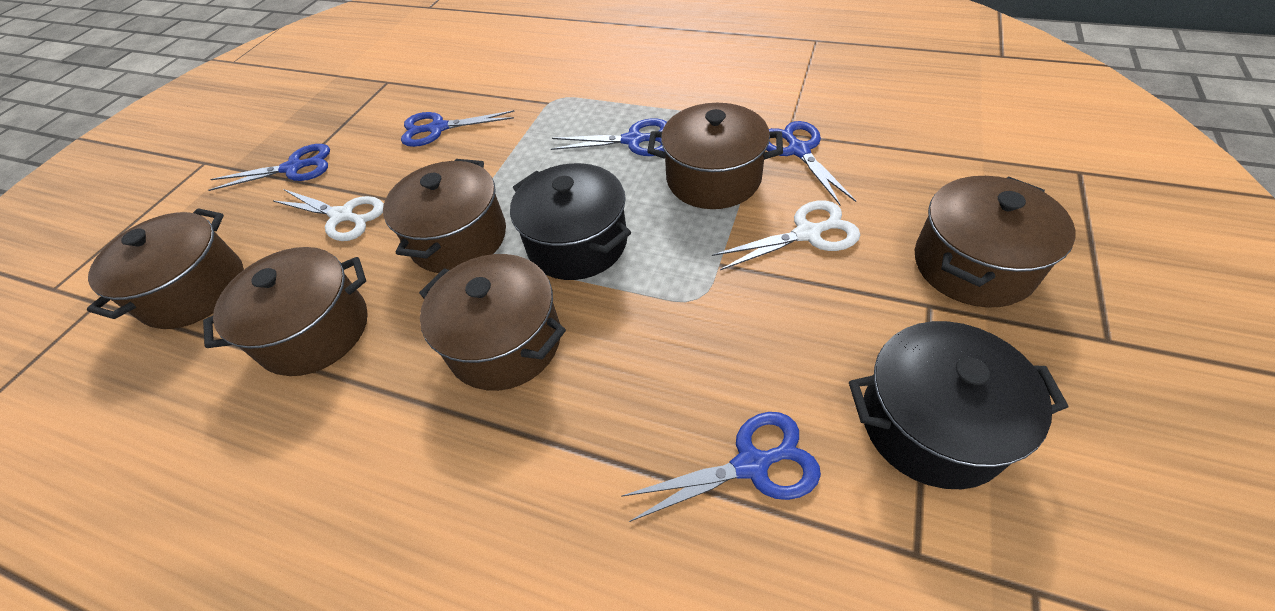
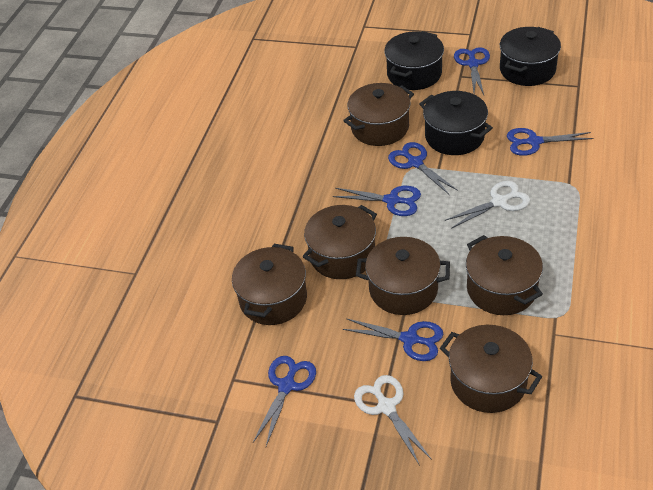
black pot: [510,163,631,280] [849,321,1069,489] = 2 -> [384,31,444,90] [420,91,493,155] [500,27,561,86] = 3
blue scissors: [209,144,330,191] [401,110,515,147] [551,119,667,156] [621,412,821,522] [766,121,856,205] = 5 -> [253,356,316,446] [333,186,421,216] [343,318,443,361] [388,142,458,195] [454,47,490,95] [507,128,594,156] = 6

